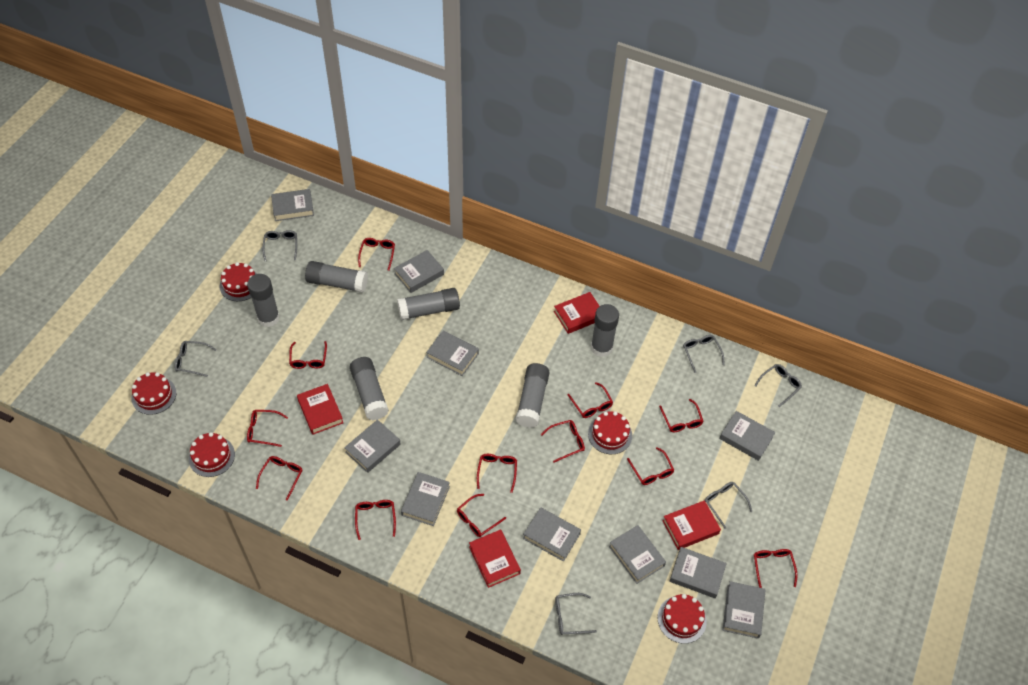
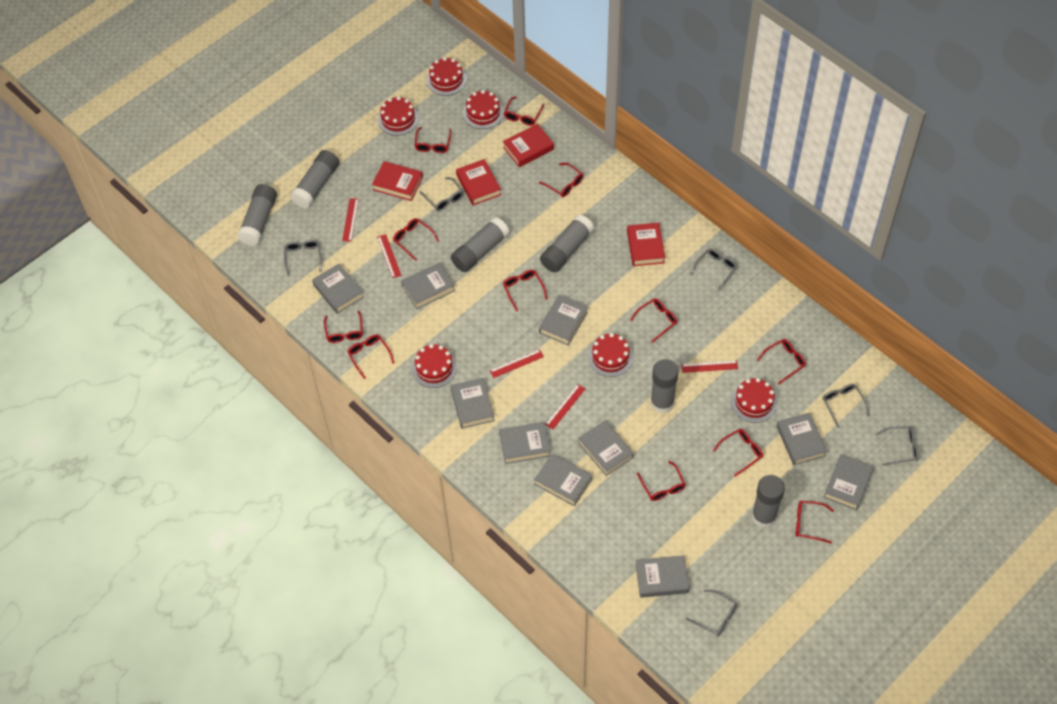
red cake: [131,372,176,415] [189,432,235,477] [219,262,257,301] [588,411,632,454] [657,594,707,644] = 5 -> [378,96,419,136] [412,344,457,388] [426,57,467,96] [463,90,504,129] [588,333,633,377] [731,378,777,423] = 6
red ruler: none = 0 -> [342,198,359,242] [377,234,401,278] [490,349,544,378] [545,384,585,429] [681,360,738,373] = 5

